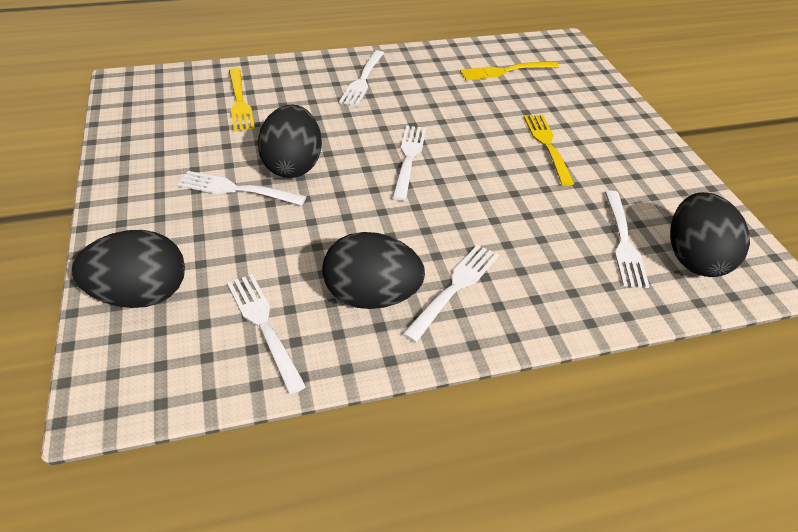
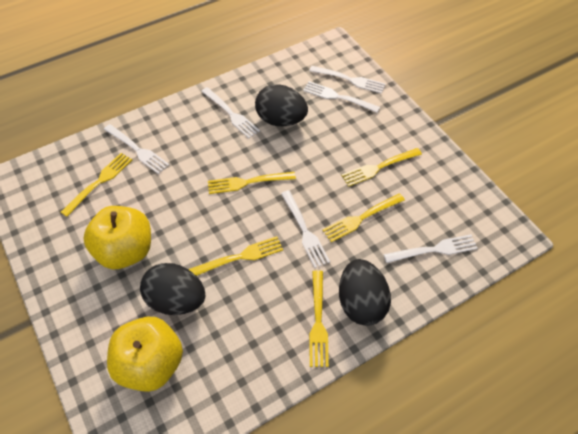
black egg: [72,230,185,308] [257,104,322,178] [322,232,425,309] [670,192,750,277] = 4 -> [140,263,205,315] [255,84,308,126] [339,259,391,326] = 3
yellow apple: none = 0 -> [84,206,151,269] [107,317,183,392] = 2
yellow fork: [229,68,255,131] [460,61,559,80] [524,115,575,186] = 3 -> [61,153,132,217] [189,236,283,276] [208,172,296,194] [309,270,329,367] [322,193,405,242] [341,148,422,187] = 6

